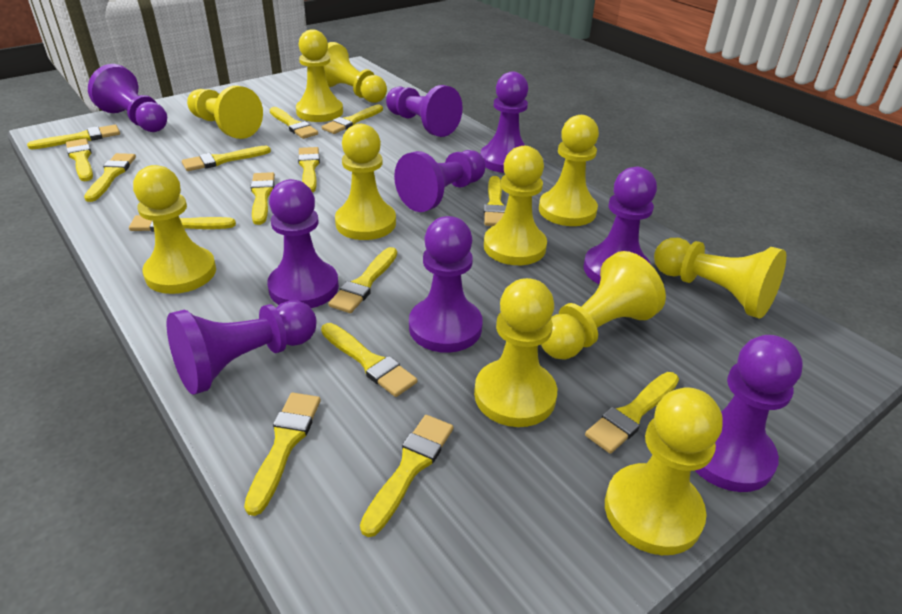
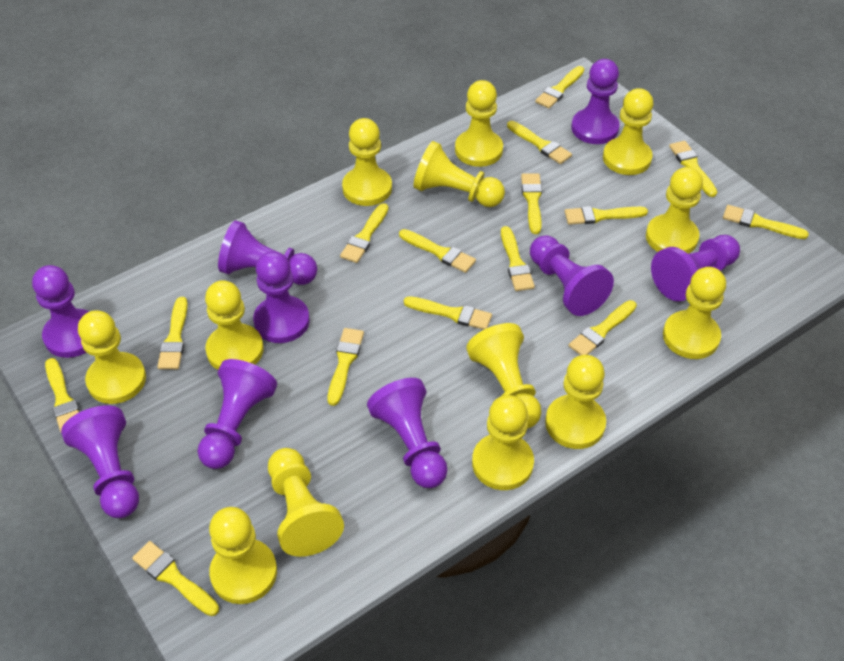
yellow pawn: [133,165,216,294] [187,86,263,139] [296,29,343,122] [324,42,387,103] [335,124,396,240] [474,278,557,427] [484,146,547,265] [539,115,599,226] [541,251,666,360] [605,387,723,555] [654,238,786,319] = 11 -> [78,310,146,404] [205,280,264,370] [209,507,277,604] [268,448,344,557] [342,118,392,206] [413,141,505,207] [455,80,503,167] [466,323,542,429] [472,395,534,490] [545,355,606,449] [603,88,654,175] [646,167,703,253] [663,267,726,359] = 13

